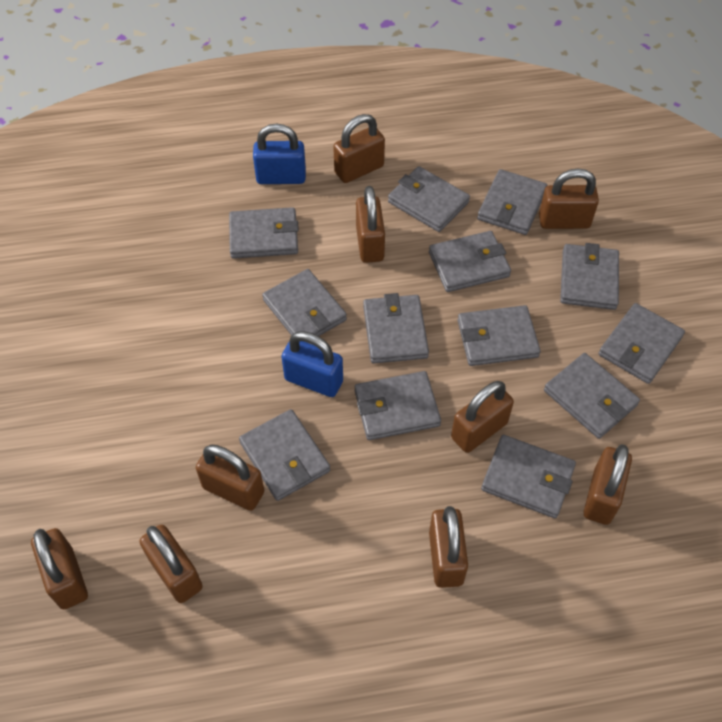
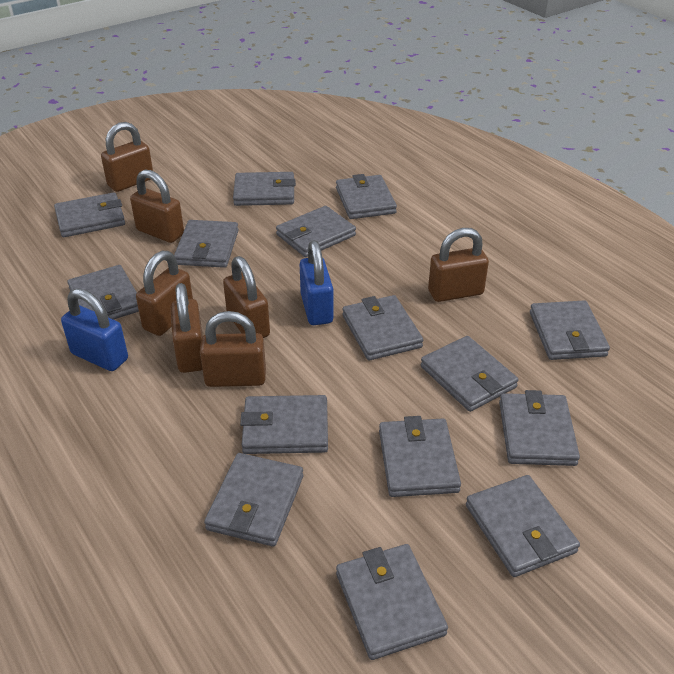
brown padlock: [31,528,88,609] [139,525,203,603] [196,444,264,511] [333,114,385,183] [356,186,385,263] [429,506,468,588] [451,381,514,453] [539,169,599,229] [584,444,632,525] = 9 -> [101,122,153,192] [130,169,184,243] [136,251,193,336] [171,283,203,373] [200,311,266,387] [223,256,270,338] [428,228,489,302] = 7
grey wallet: [229,207,299,259] [239,409,330,501] [262,269,347,343] [355,371,441,440] [363,293,429,364] [388,166,470,232] [429,231,511,292] [457,305,541,366] [477,169,548,235] [481,435,576,518] [544,353,640,439] [560,243,619,310] [598,303,685,384] = 13 -> [54,192,125,237] [67,265,139,320] [174,220,239,268] [204,453,303,547] [233,172,296,206] [240,395,328,454] [276,206,356,257] [336,174,397,219] [336,544,448,660] [342,295,423,361] [379,416,461,497] [421,336,518,412] [466,475,580,577] [499,390,580,466] [530,300,610,360] = 15

